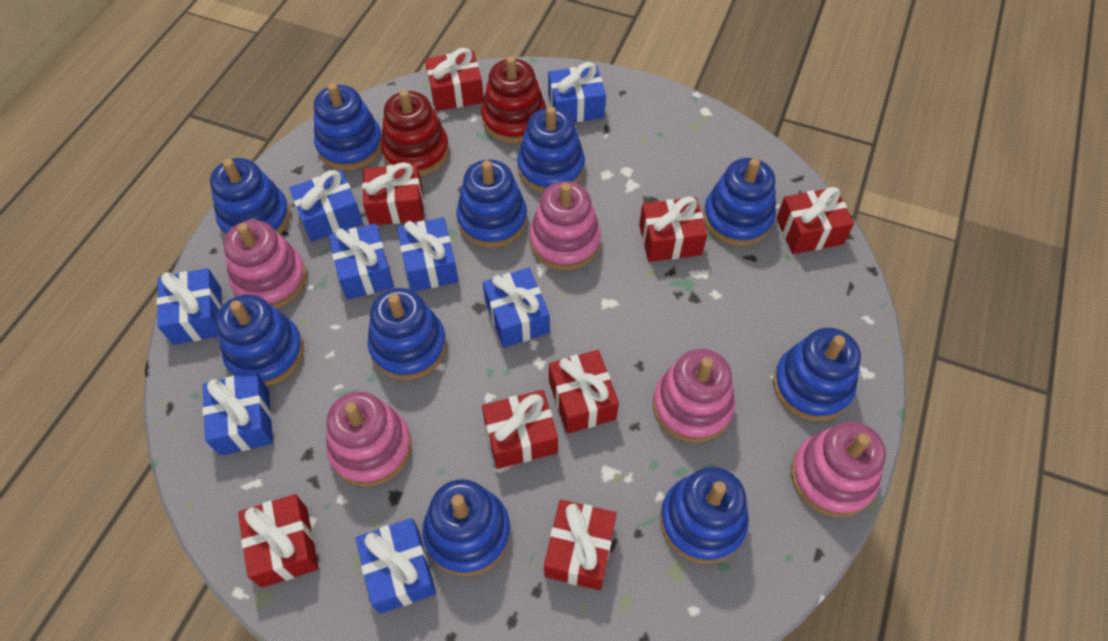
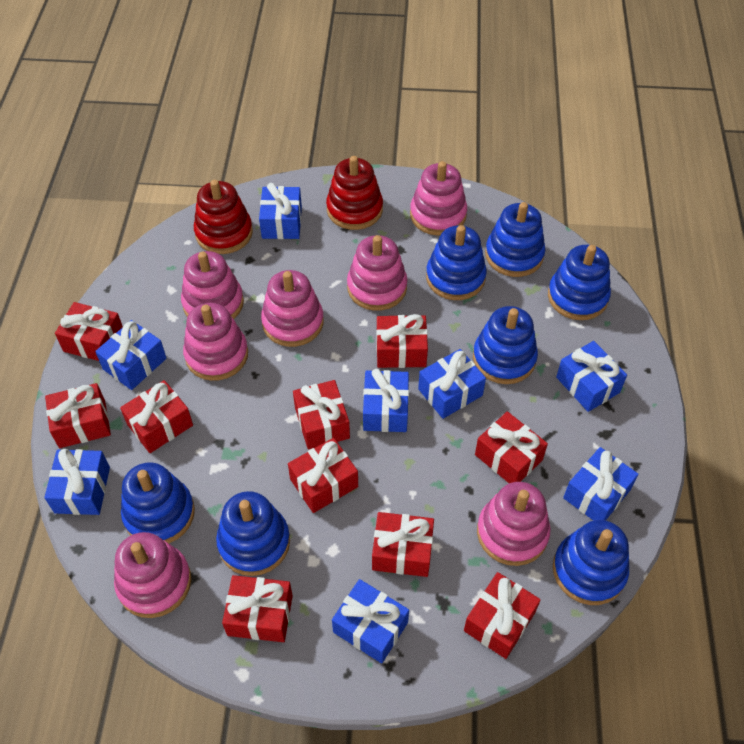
blue stacking toy: [210,158,291,236] [216,294,304,386] [314,83,382,171] [367,288,447,380] [422,479,511,576] [456,159,527,248] [517,106,585,193] [660,467,749,564] [703,158,776,246] [773,328,861,421] = 10 -> [121,462,195,543] [216,491,290,576] [426,225,487,300] [473,306,538,384] [485,202,545,277] [548,245,611,320] [553,520,629,605] = 7
pink stacking toy: [223,220,307,309] [326,391,412,487] [529,181,601,270] [653,349,735,443] [791,421,886,517] = 5 -> [114,532,191,618] [181,251,244,319] [183,303,248,381] [261,270,324,347] [347,235,407,311] [410,161,467,236] [477,482,551,566] = 7
red gift: [238,494,319,588] [362,162,424,225] [425,48,484,111] [482,390,558,469] [544,500,617,590] [549,350,619,434] [639,196,707,262] [776,187,854,254] = 8 -> [45,383,111,448] [55,302,123,361] [120,380,193,453] [222,575,293,642] [288,438,358,513] [293,380,350,450] [372,512,434,577] [376,314,428,368] [464,572,541,659] [475,411,548,483] = 10

